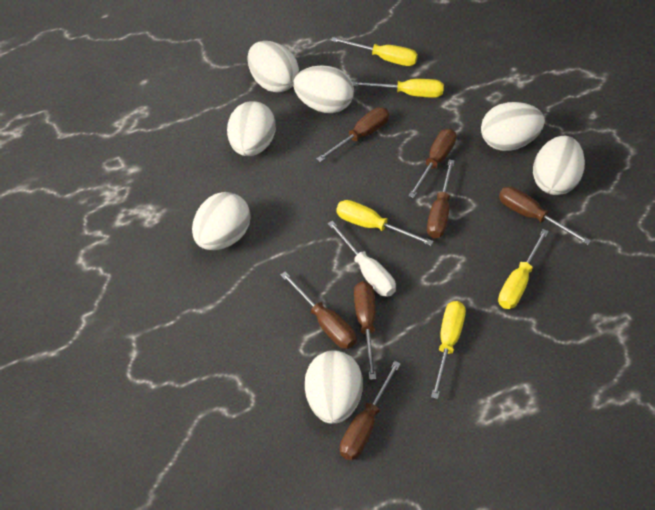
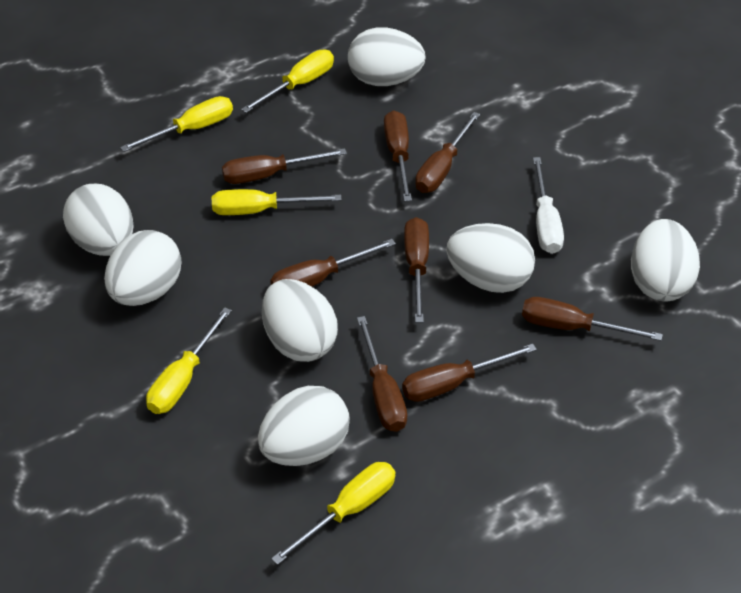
brown screwdriver: [280,272,356,349] [316,107,389,162] [340,361,401,460] [354,281,376,380] [408,129,457,198] [427,160,455,238] [499,187,591,245] = 7 -> [222,148,347,184] [270,239,396,287] [357,316,407,432] [384,110,412,201] [402,344,537,402] [404,217,429,323] [415,112,480,193] [522,297,663,341] = 8

